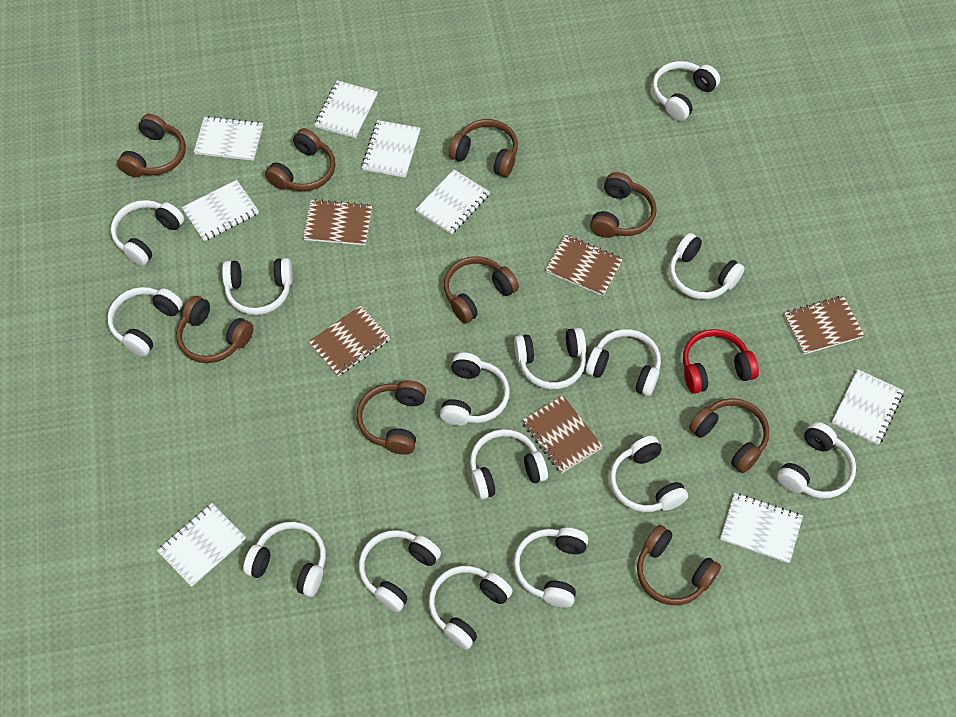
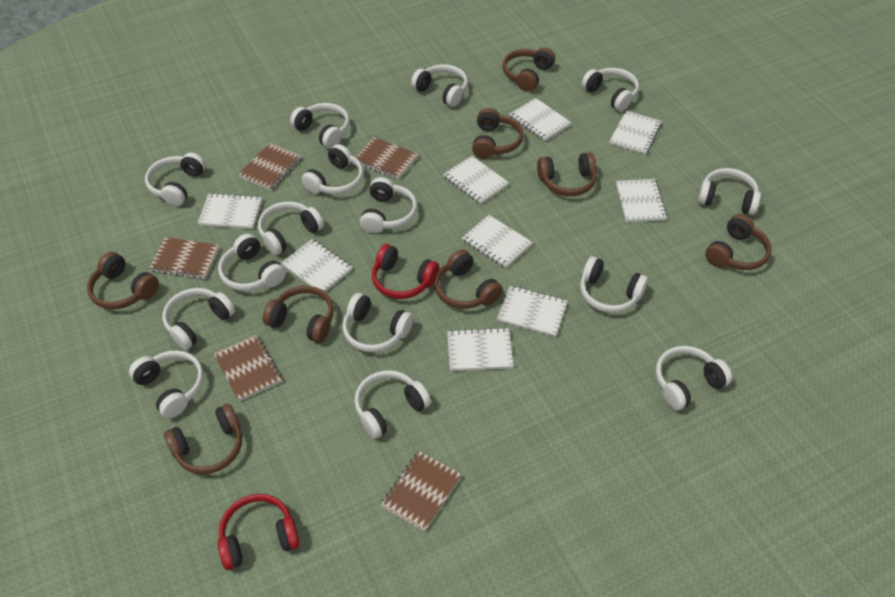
brown headphones: [117,114,186,177] [176,296,254,363] [265,128,335,191] [357,380,426,455] [444,256,519,323] [449,119,518,177] [590,172,657,238] [637,525,721,605] [689,398,769,473] = 9 -> [87,252,159,309] [164,404,242,474] [263,286,334,343] [434,250,503,309] [472,108,524,159] [502,47,555,91] [537,152,596,196] [705,214,772,270] = 8
red headphones: [683,329,759,394] = 1 -> [218,494,300,570] [372,244,439,299] = 2
white notebook: [157,503,246,587] [182,180,259,241] [194,116,263,161] [314,80,378,138] [361,120,420,178] [415,169,490,235] [720,493,803,563] [832,369,904,445] = 8 -> [198,193,262,229] [281,239,353,292] [443,156,509,204] [447,327,514,371] [462,215,533,268] [497,286,567,337] [509,98,572,141] [610,111,662,155] [616,179,667,222] = 9

